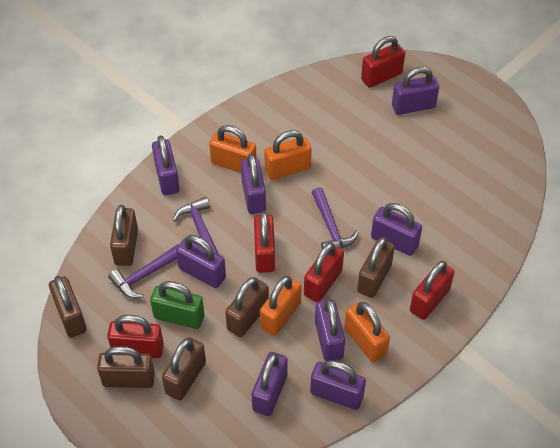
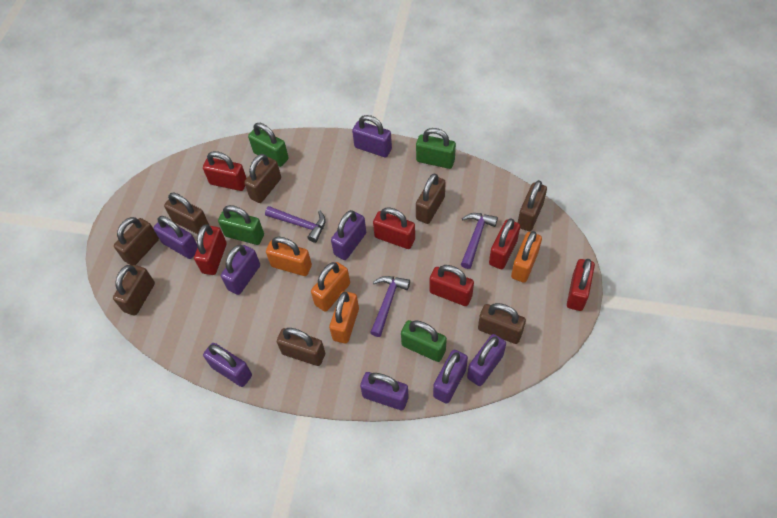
brown padlock: [49,276,87,338] [97,346,155,388] [110,205,138,266] [162,337,206,400] [225,277,269,337] [357,237,395,298] = 6 -> [113,265,155,316] [114,217,159,265] [164,193,209,234] [244,154,281,203] [277,328,325,366] [416,173,446,224] [478,303,526,344] [518,180,547,231] = 8
green padlock: [150,281,204,329] = 1 -> [218,205,264,245] [248,123,289,167] [401,320,447,362] [416,128,456,169] = 4
red padlock: [107,315,164,358] [254,212,275,273] [304,242,344,302] [361,36,405,88] [410,261,455,320] = 5 -> [194,224,227,275] [203,151,247,191] [373,207,415,249] [429,265,474,306] [489,218,520,269] [567,259,595,311] = 6

